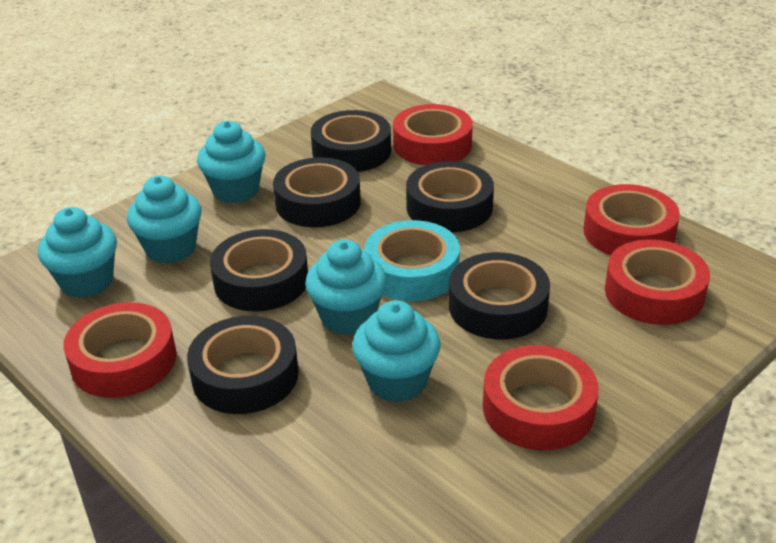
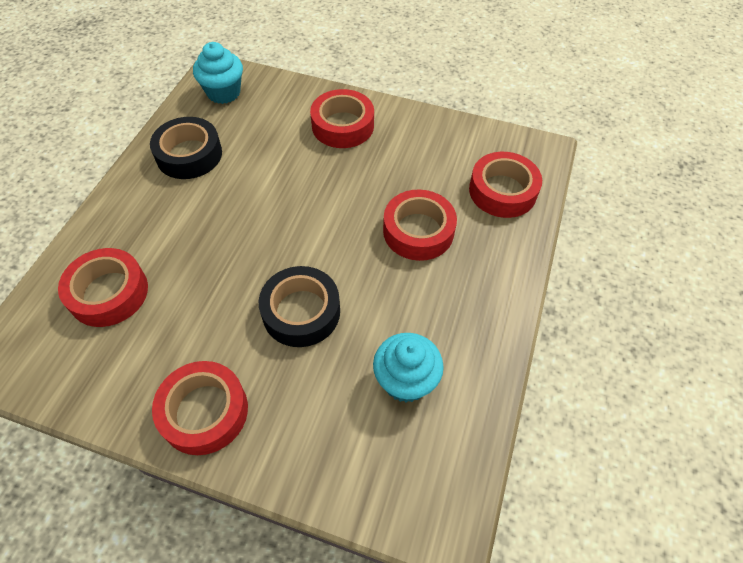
black tape: [187,316,299,414] [210,229,308,311] [273,157,361,227] [311,110,391,172] [406,161,494,232] [449,252,550,339] = 6 -> [150,117,222,179] [259,266,340,347] = 2
turquoise cupcake: [38,207,117,298] [127,175,201,264] [197,121,266,203] [305,240,387,335] [352,300,440,402] = 5 -> [193,42,243,104] [373,333,444,403] = 2
turquoise tape: [364,220,460,301] = 1 -> none = 0

